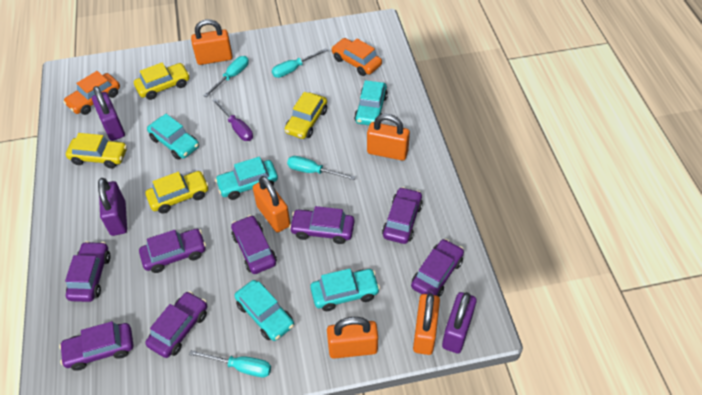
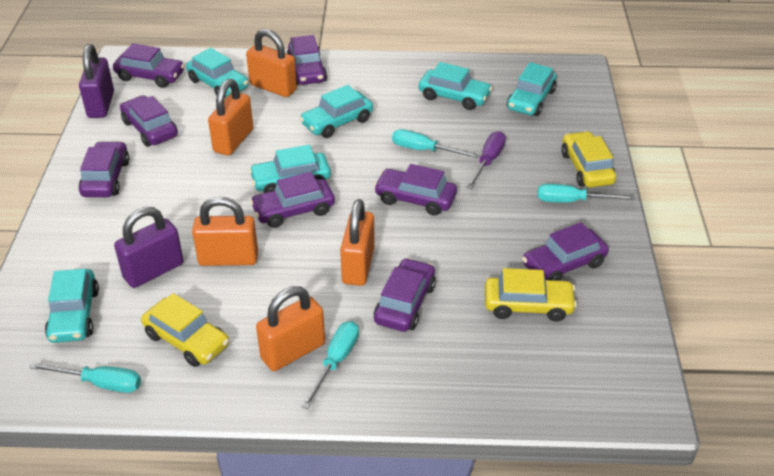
orange car: [63,71,120,115] [331,38,382,76] = 2 -> none = 0
purple padlock: [92,86,125,141] [98,178,127,236] [442,292,477,353] = 3 -> [79,44,114,118] [114,207,183,288] = 2
turquoise car: [147,114,199,160] [215,157,278,200] [234,280,294,341] [310,269,380,311] [354,80,388,125] = 5 -> [45,269,99,343] [186,48,249,97] [249,145,331,193] [300,85,373,138] [419,62,492,110] [507,62,556,116] = 6
yellow car: [66,133,127,169] [134,62,190,100] [146,171,209,213] [285,92,327,139] = 4 -> [141,293,229,367] [485,268,577,322] [561,131,616,188] = 3

